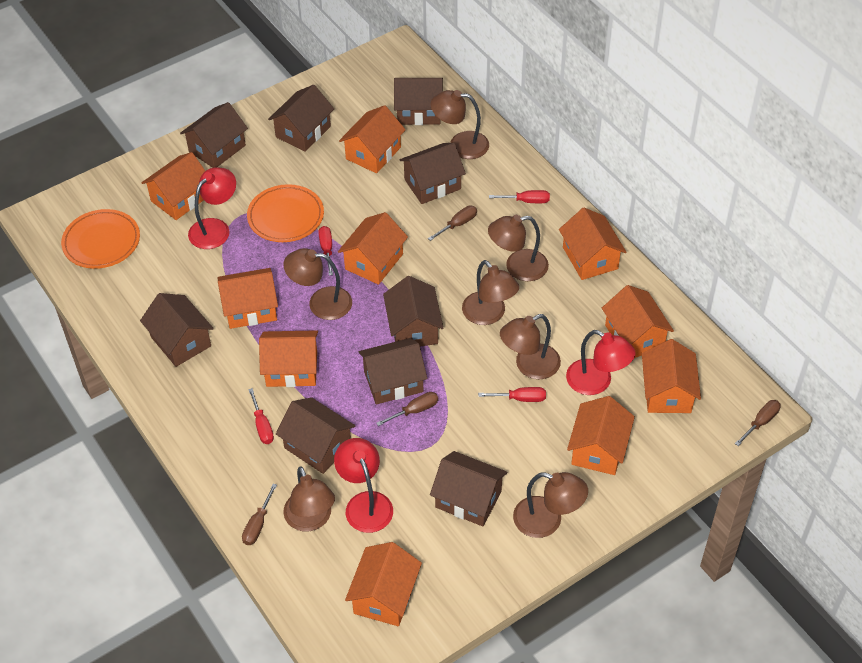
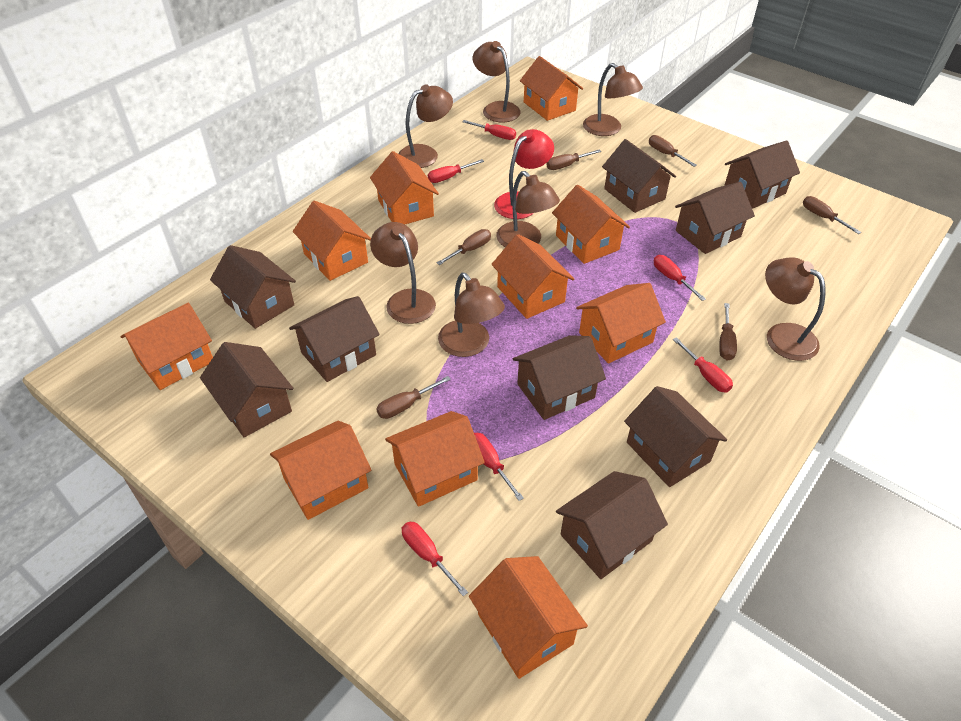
brown screwdriver: [242,484,277,545] [376,392,438,426] [428,206,477,241] [735,400,781,446] = 4 -> [376,376,451,419] [437,229,491,265] [546,149,602,170] [649,135,697,167] [719,303,737,361] [803,196,861,234] = 6
orange plate: [61,209,140,269] [247,184,324,242] = 2 -> none = 0
red lamp: [188,167,236,249] [334,438,393,533] [566,330,636,395] = 3 -> [494,129,554,219] = 1
red screwdriver: [248,388,274,444] [318,226,333,275] [478,387,546,402] [489,190,550,203] = 4 -> [402,522,468,596] [428,159,484,183] [462,120,516,140] [474,433,524,501] [654,255,706,301] [673,337,733,393] = 6

